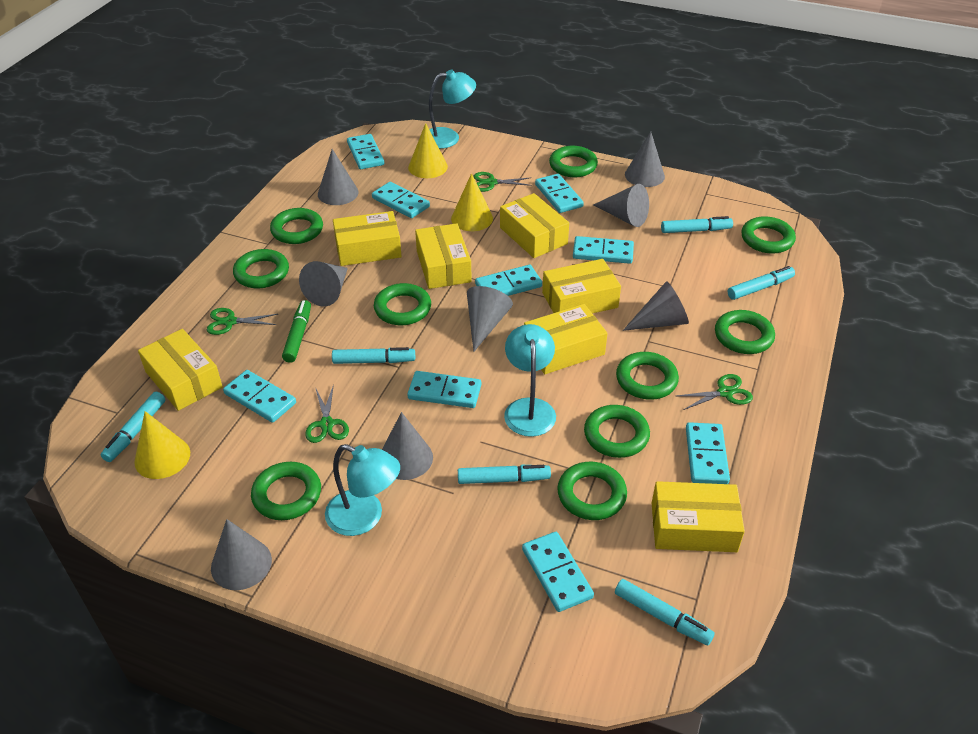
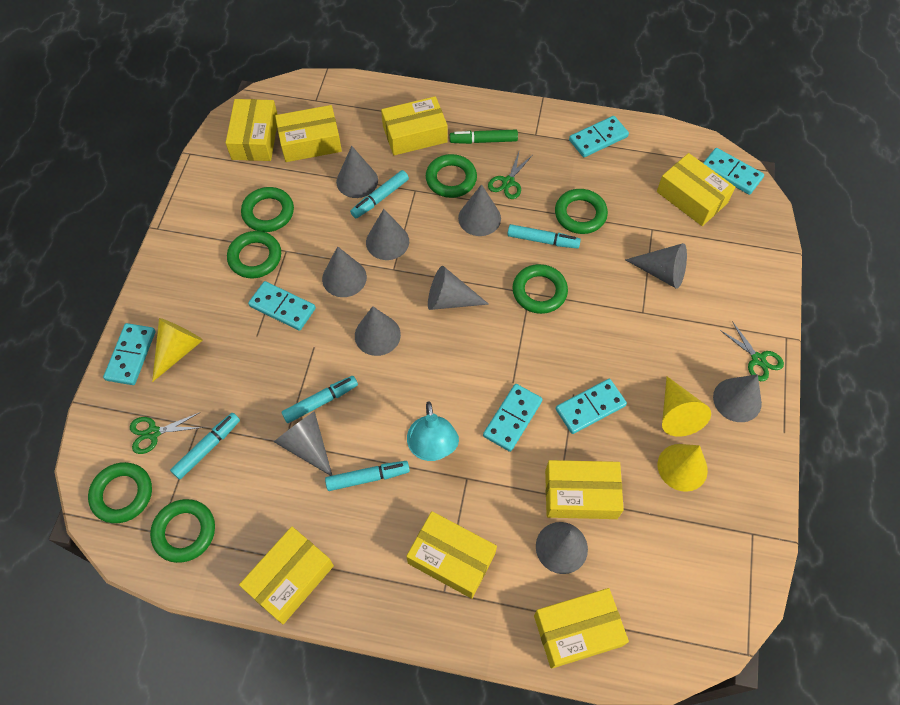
green ring: [233,249,289,288] [251,462,321,520] [270,208,323,244] [374,283,431,325] [549,146,598,177] [557,462,627,520] [584,405,650,458] [616,352,679,400] [715,310,775,354] [741,216,796,254] = 10 -> [88,462,152,523] [150,499,215,563] [227,231,281,278] [241,187,294,232] [426,154,477,198] [512,264,568,314] [555,189,608,234] = 7
green scissors: [207,308,278,335] [305,384,349,443] [474,172,532,192] [677,374,753,410] = 4 -> [130,412,203,454] [488,152,533,199] [720,321,784,381] = 3
grey cone: [211,519,272,590] [299,261,348,306] [318,149,359,205] [382,412,433,480] [467,286,513,352] [593,184,649,227] [623,281,689,331] [625,132,665,187] = 8 -> [274,411,333,476] [322,246,367,297] [336,146,378,198] [355,306,401,356] [366,209,409,260] [428,266,489,310] [458,184,501,236] [536,522,588,574] [625,243,687,289] [713,374,762,422] = 10
turquoise domino: [223,370,296,423] [347,134,384,169] [372,182,430,218] [407,371,481,408] [475,265,542,296] [522,532,594,612] [535,174,584,213] [573,236,634,264] [686,422,730,484] = 9 -> [103,323,156,385] [248,281,316,331] [483,384,543,452] [556,379,627,434] [569,116,629,157] [703,148,764,195] = 6
turquoise lamp: [325,444,400,536] [429,70,476,149] [504,324,556,437] = 3 -> [407,401,459,461] = 1
turquoise marker: [101,392,165,462] [332,347,415,364] [458,465,551,484] [615,579,715,645] [661,216,733,233] [728,266,795,300] = 6 -> [170,413,240,479] [281,376,358,423] [325,461,410,491] [350,170,409,218] [507,224,581,249] = 5
yellow box: [138,329,223,411] [333,211,402,266] [415,223,472,289] [500,193,569,258] [524,304,608,374] [542,259,621,314] [652,481,745,552] = 7 -> [225,99,278,161] [239,526,334,624] [275,105,342,162] [381,96,448,155] [406,511,497,599] [534,588,629,669] [545,460,624,519] [657,153,736,226] = 8

